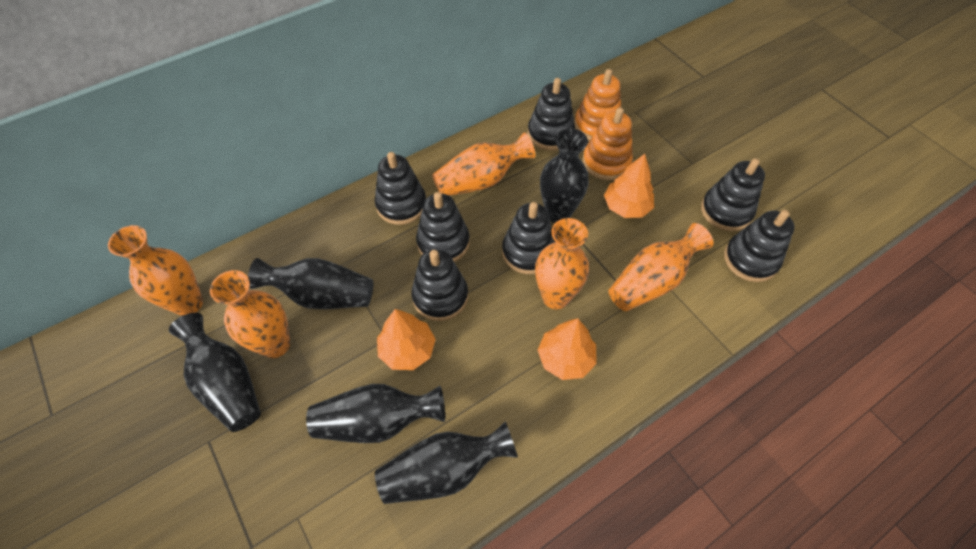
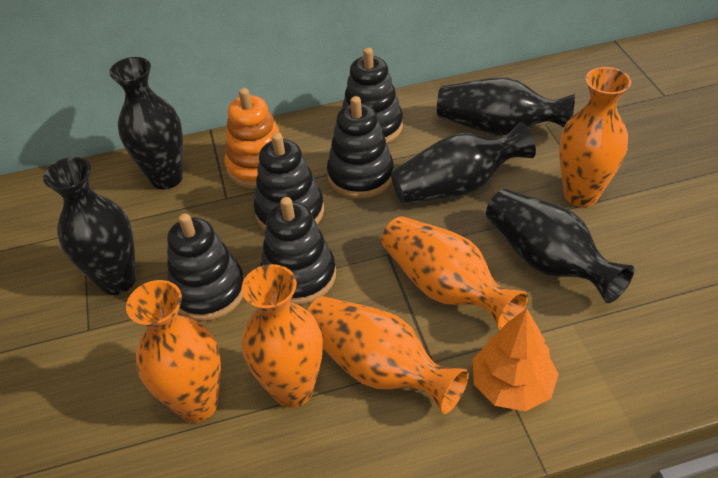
black stacking toy: [375,152,426,225] [411,249,468,321] [416,192,470,262] [502,202,555,274] [528,78,575,151] [701,158,765,231] [724,210,795,282] = 7 -> [167,213,245,321] [254,133,324,230] [260,197,336,305] [327,96,394,199] [342,48,403,143] = 5
orange stacking toy: [574,69,621,140] [583,107,633,180] = 2 -> [224,88,284,189] = 1
orange tree: [377,309,436,370] [538,318,597,380] [604,154,654,218] = 3 -> [473,309,559,411] = 1

